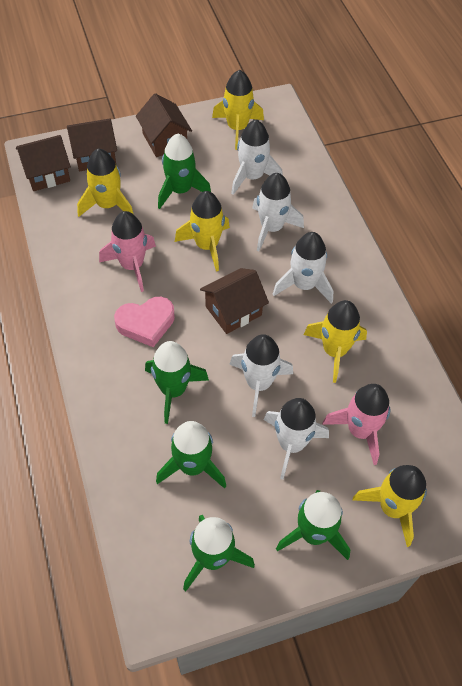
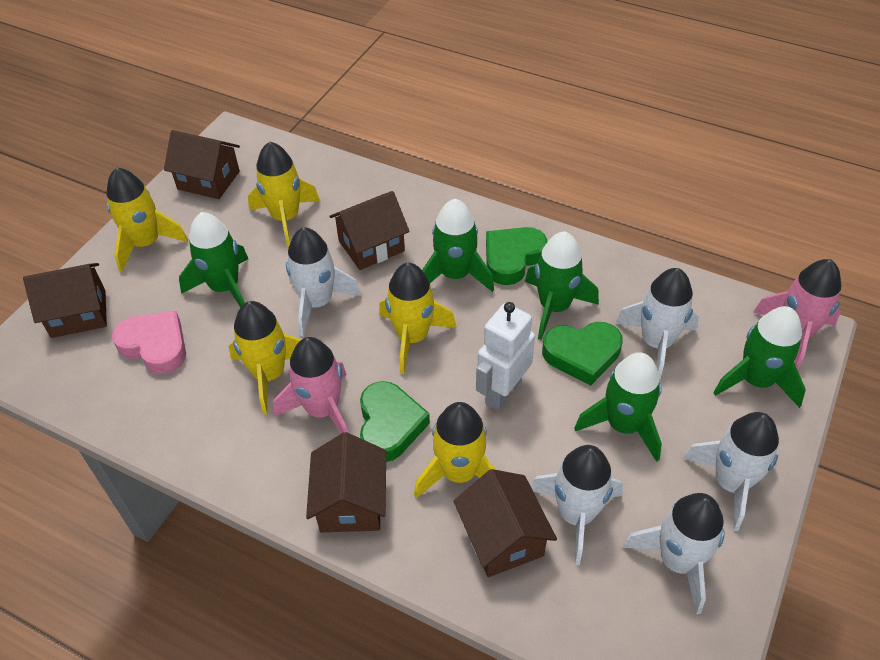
brown house: [16,135,71,191] [67,118,117,171] [136,93,192,157] [200,268,269,334] = 4 -> [23,263,107,338] [164,130,240,199] [306,432,386,532] [329,191,410,270] [454,469,557,577] = 5
green heart: none = 0 -> [360,381,430,462] [486,227,547,285] [542,322,623,386] = 3
white robot: none = 0 -> [476,302,535,410] = 1

